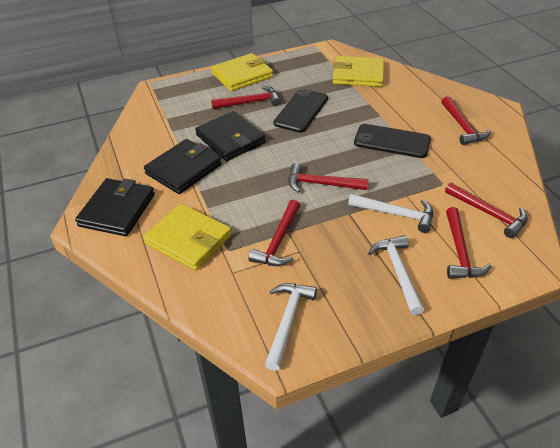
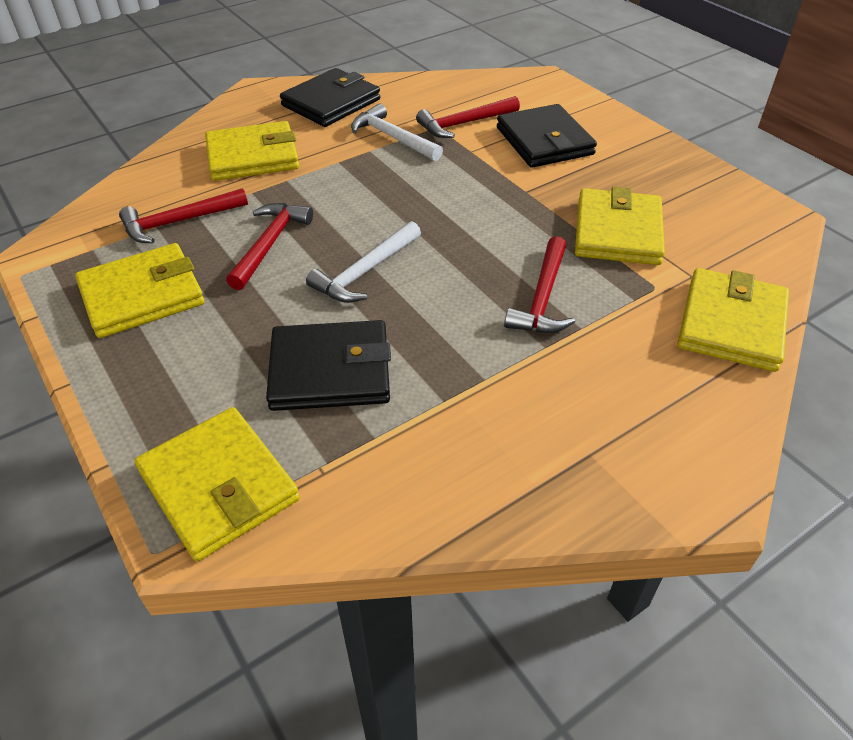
black phone: [274,88,328,133] [354,124,431,158] = 2 -> none = 0
red hammer: [211,86,281,109] [248,200,300,266] [289,163,369,193] [441,96,491,145] [445,182,528,238] [446,207,491,279] = 6 -> [119,188,248,243] [226,203,313,290] [416,96,520,138] [504,236,575,333] = 4
white hammer: [265,283,317,371] [348,194,433,233] [368,235,424,315] = 3 -> [306,221,421,303] [351,103,443,161] = 2
yellow wallet: [143,204,232,271] [211,53,273,91] [333,56,384,87] = 3 -> [75,243,204,338] [134,407,300,561] [205,121,299,181] [575,187,665,265] [678,268,789,372] = 5

